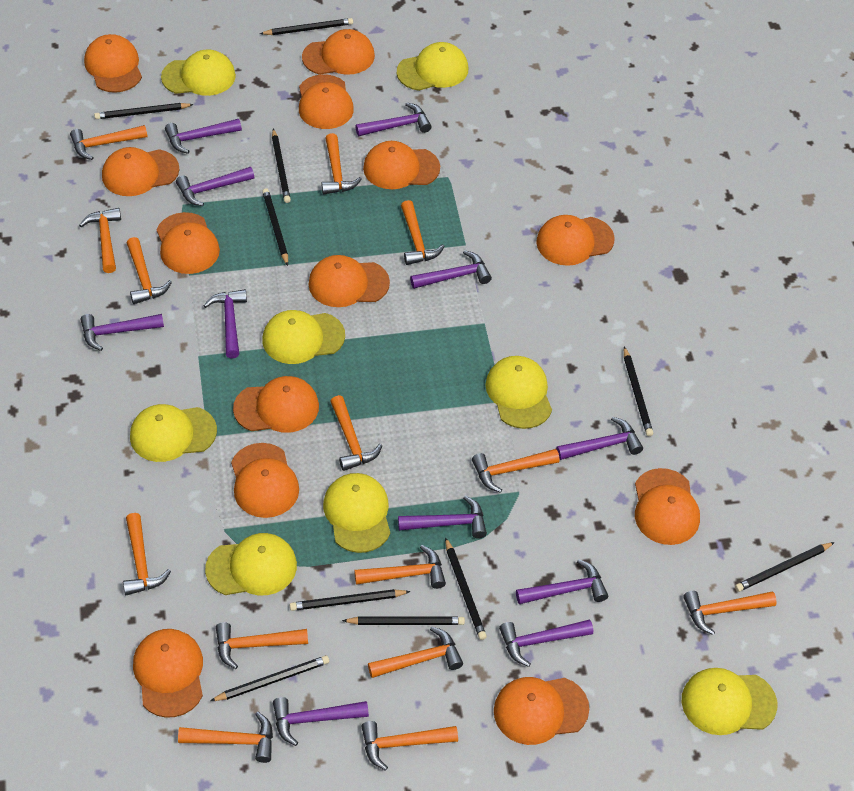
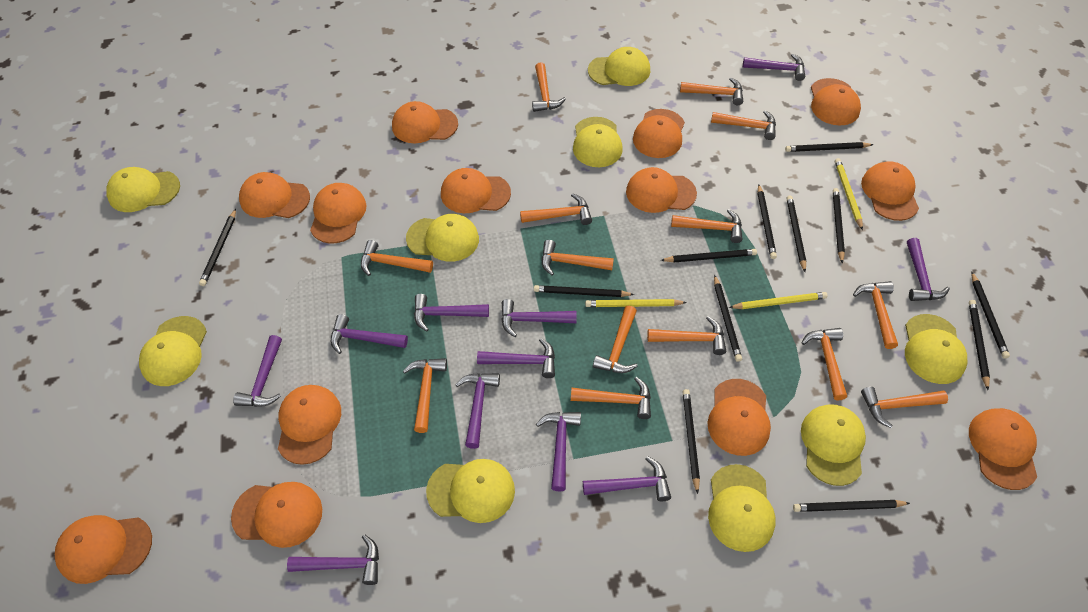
black pencil: [94,103,194,119] [210,655,329,701] [260,18,353,35] [262,188,288,266] [272,129,291,203] [290,589,411,611] [342,616,465,625] [445,537,487,640] [624,347,653,436] [735,542,835,592] = 10 -> [199,209,236,286] [534,285,634,297] [661,249,757,263] [682,389,700,494] [714,275,742,362] [757,184,777,259] [785,142,874,152] [786,196,806,272] [793,500,910,512] [833,188,845,264] [969,300,990,390] [971,272,1010,358] = 12
yellow cap: [130,404,217,462] [161,49,236,96] [205,533,297,595] [262,310,345,364] [323,473,390,553] [397,42,468,91] [485,356,552,429] [682,668,777,735] = 8 -> [106,167,180,212] [139,316,207,386] [406,214,479,262] [426,459,515,523] [573,117,623,167] [588,47,650,86] [708,464,776,552] [801,404,866,486] [905,314,968,384] = 9
yellow pencil: none = 0 -> [585,299,687,307] [729,292,828,309] [835,158,863,230] = 3

